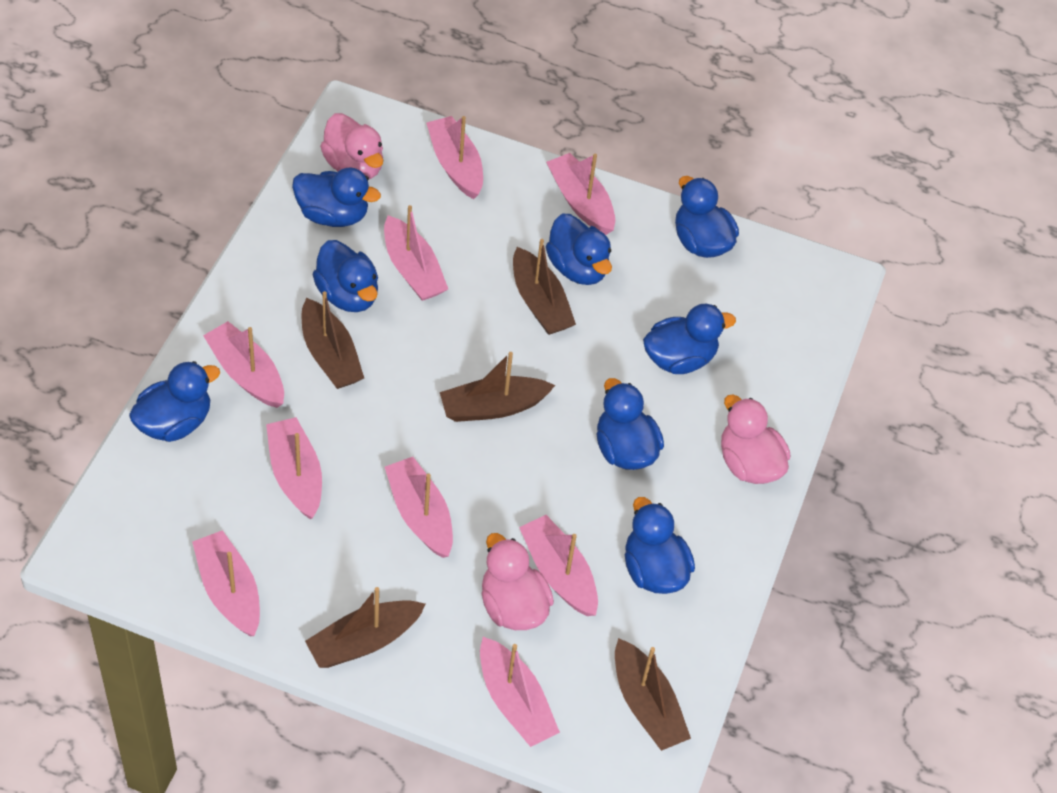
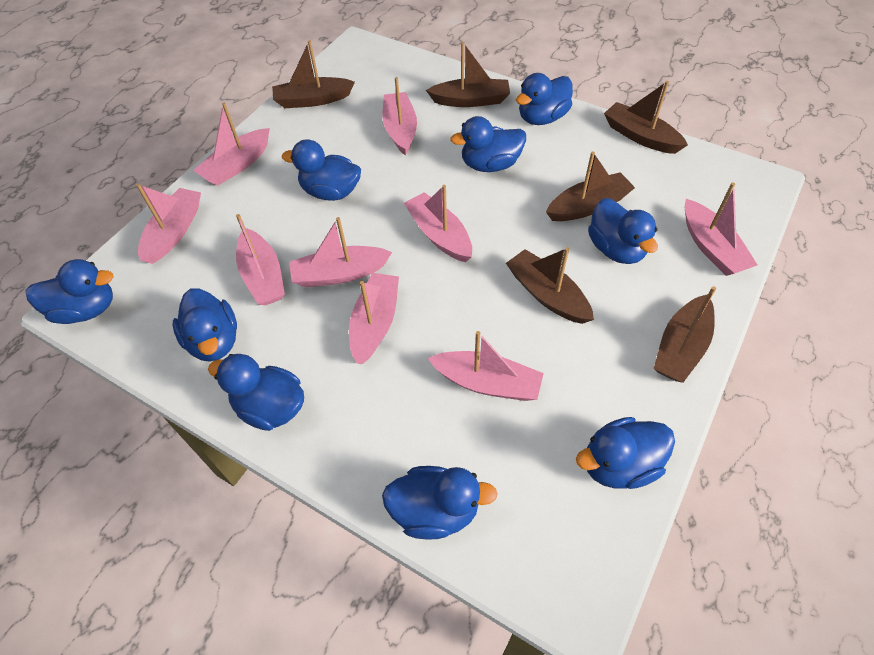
blue duck: [129,361,220,442] [292,167,381,227] [312,240,378,312] [546,214,612,285] [596,378,664,470] [625,497,695,594] [643,304,736,374] [675,176,739,258] = 8 -> [26,259,114,324] [173,288,237,362] [208,354,304,431] [282,139,361,201] [382,466,498,540] [450,116,526,172] [516,73,573,125] [576,417,675,489] [588,198,658,264] = 9
brown boat: [302,291,364,389] [305,587,425,668] [440,352,555,422] [513,239,576,335] [615,638,691,751] = 5 -> [272,40,355,108] [426,42,510,107] [506,247,594,324] [546,152,635,221] [604,81,688,154] [654,286,716,383] = 6
pink duck: [320,113,383,179] [481,533,554,630] [721,395,790,484] = 3 -> none = 0

